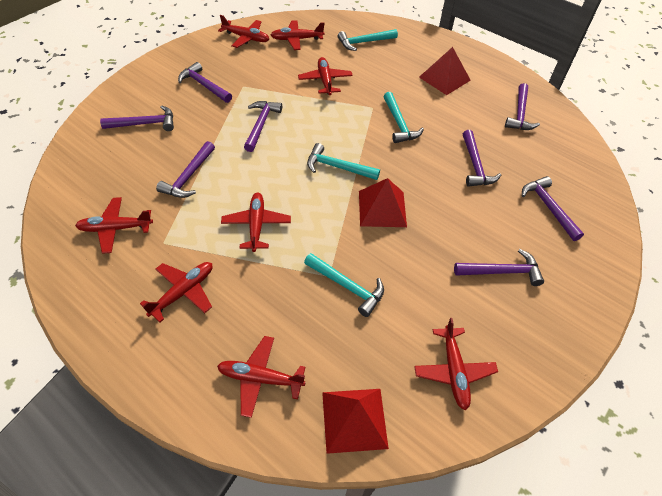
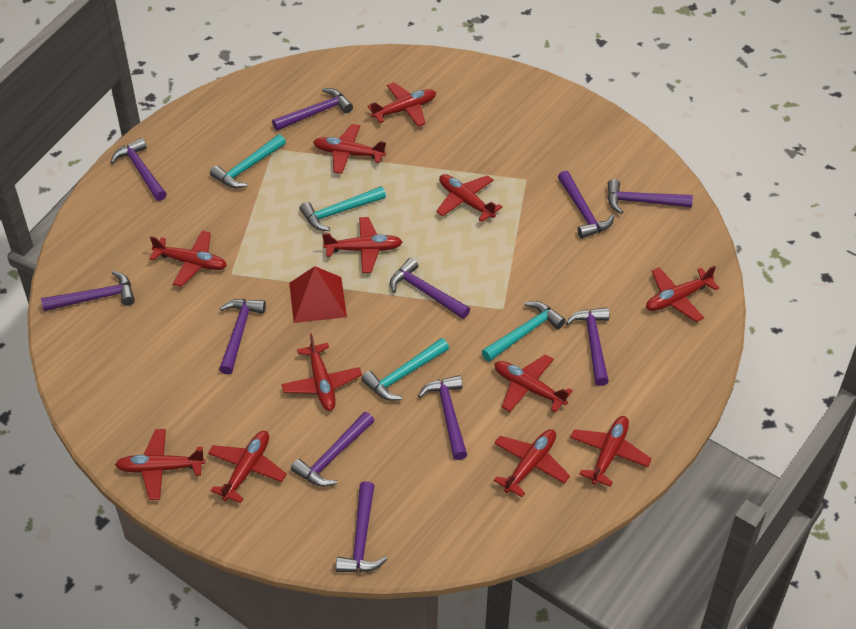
purple hammer: [100,105,174,131] [156,141,215,198] [178,62,232,103] [244,101,282,152] [454,249,544,286] [463,130,501,187] [505,83,540,130] [522,176,584,241] = 8 -> [41,271,135,311] [110,138,167,201] [219,299,266,375] [272,88,353,131] [291,412,374,487] [336,481,387,572] [390,258,470,319] [418,375,467,460] [558,170,614,239] [566,307,609,386] [608,179,693,214] = 11
red plane: [75,197,153,254] [140,262,212,322] [217,336,306,418] [218,15,269,48] [221,193,291,252] [271,20,325,50] [298,57,353,95] [414,318,498,410] = 8 -> [115,429,205,500] [149,231,227,287] [208,431,287,503] [282,333,362,411] [313,124,386,174] [322,217,402,273] [368,82,436,127] [436,174,503,222] [494,354,573,413] [494,429,570,497] [570,416,652,487] [646,266,720,322] = 12
red pyramid: [322,389,389,454] [359,178,407,227] [419,47,471,95] = 3 -> [289,266,347,323] = 1

